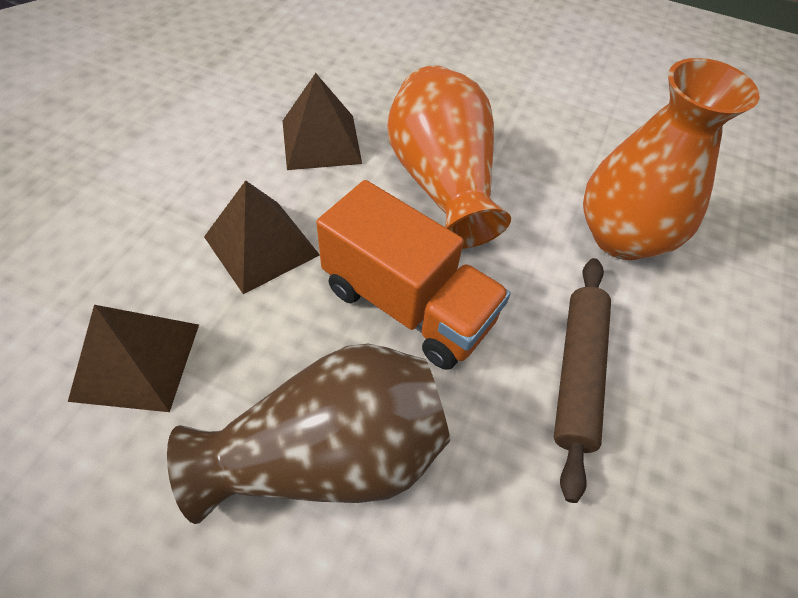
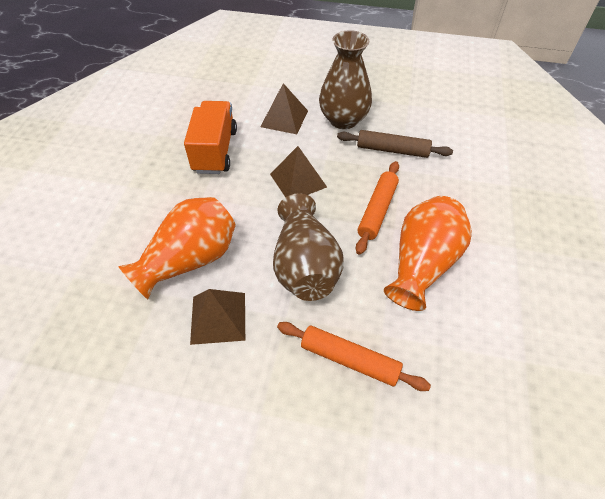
brown vase: [167,344,450,524] = 1 -> [273,193,344,301] [319,30,372,129] = 2
orange rolling pin: none = 0 -> [277,322,431,391] [356,161,399,255] = 2

